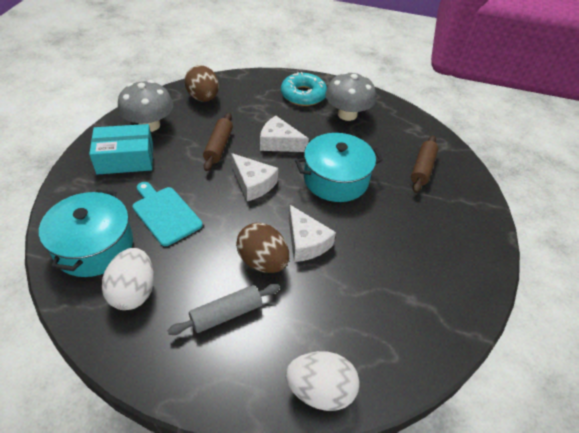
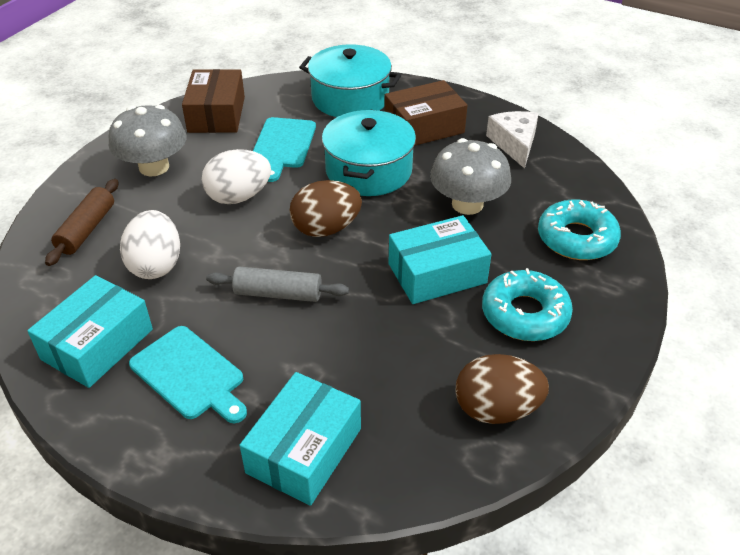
brown box: none = 0 -> [182,69,245,133] [384,80,468,146] = 2
brown rolling pin: [203,113,233,171] [411,135,438,193] = 2 -> [45,179,118,266] = 1
turquoise box: [89,124,153,175] = 1 -> [27,275,153,388] [240,372,361,506] [389,215,492,304] = 3
turquoise cutting board: [133,182,203,246] = 1 -> [129,326,247,423] [253,117,316,182] = 2
turquoise donut: [281,72,327,106] = 1 -> [482,268,573,341] [538,199,621,260] = 2
white cheese: [231,153,278,201] [260,116,309,152] [289,205,336,262] = 3 -> [486,111,539,169] = 1

